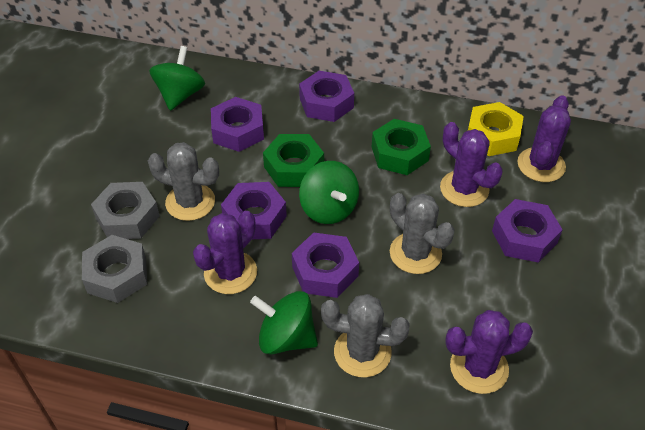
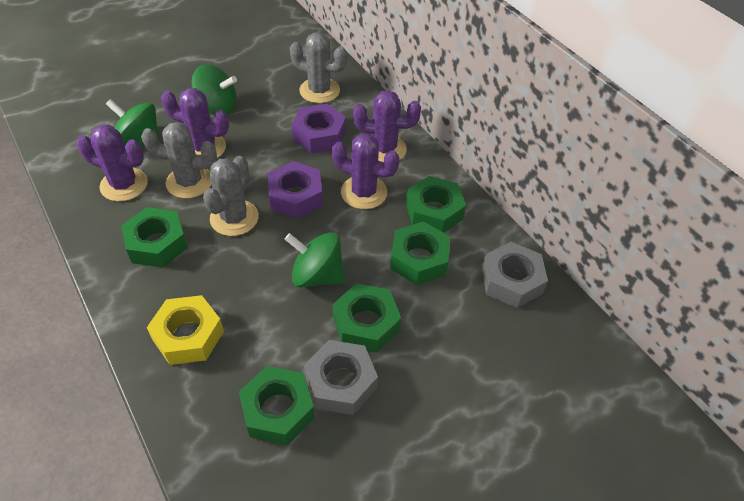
green nut: [263,134,324,187] [372,119,431,175] = 2 -> [121,207,188,268] [239,366,315,445] [333,283,401,353] [390,221,450,285] [406,176,466,233] = 5
purple nut: [211,97,264,152] [221,182,287,239] [292,232,359,298] [299,71,354,122] [492,199,563,263] = 5 -> [268,161,323,219] [292,104,346,153] = 2

